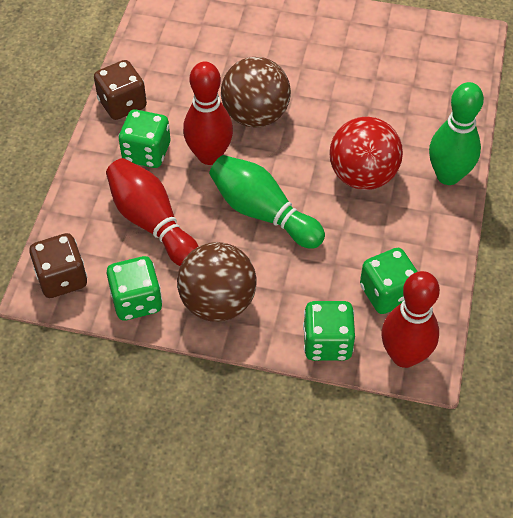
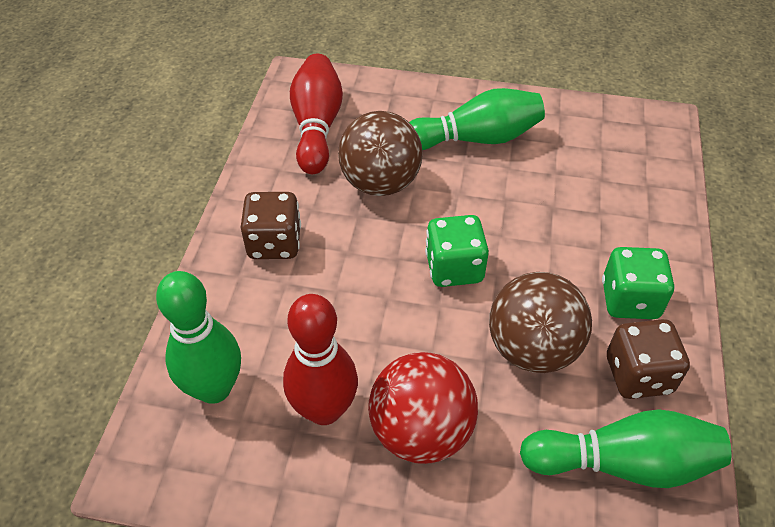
green bowling pin: [209,155,325,249] [429,82,484,185] = 2 -> [156,271,241,404] [409,88,545,150] [520,409,731,488] = 3
green dice: [106,256,163,320] [118,109,170,168] [303,301,355,361] [360,248,418,314] = 4 -> [425,215,489,287] [602,247,675,319] = 2
red bowling pin: [106,158,199,266] [183,62,233,165] [382,271,440,368] = 3 -> [283,294,358,425] [290,54,343,174] = 2

